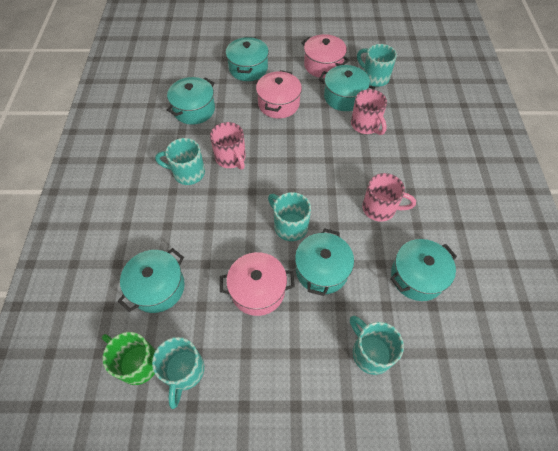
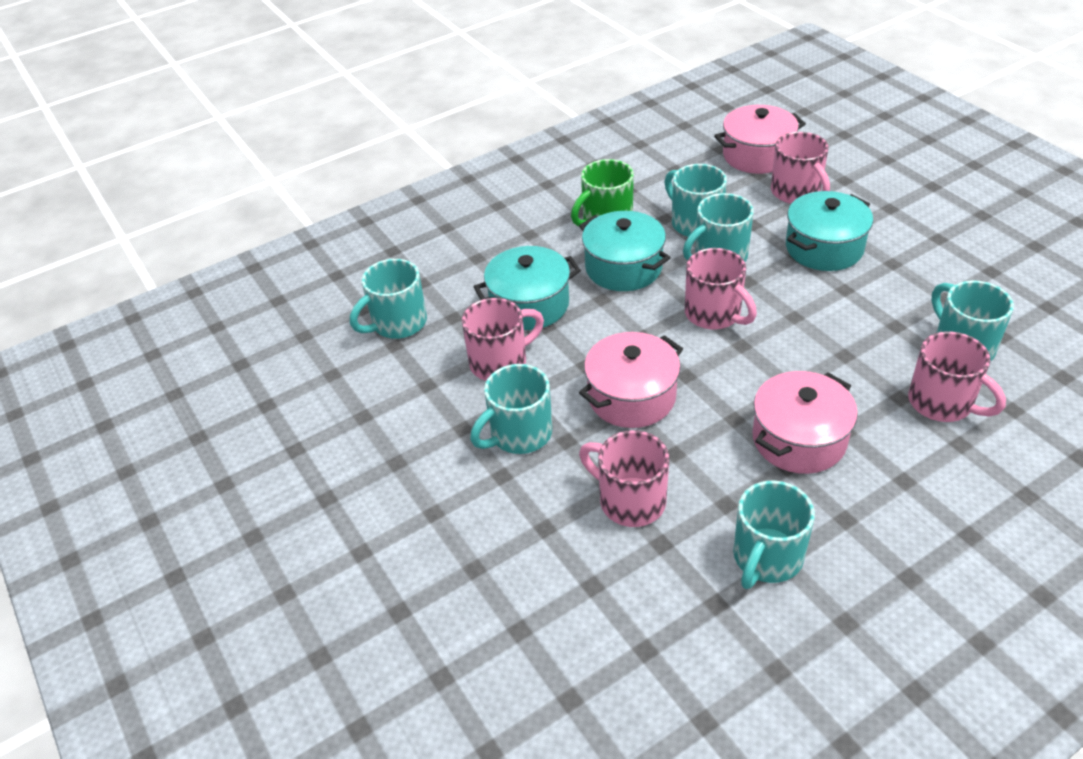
pink mug: [210,122,246,170] [351,89,387,135] [362,173,416,222] = 3 -> [462,298,544,381] [579,430,669,527] [685,248,757,329] [771,132,830,204] [908,331,1006,422] = 5
turquoise mug: [152,337,204,409] [155,138,205,185] [268,192,311,241] [350,316,404,375] [357,44,397,87] = 5 -> [350,259,427,339] [470,364,552,454] [664,164,727,237] [683,193,754,261] [733,481,815,589] [931,280,1014,362] = 6
turquoise pot: [118,248,185,313] [167,77,215,125] [226,37,269,81] [295,228,354,296] [319,65,375,111] [390,239,457,301] = 6 -> [474,246,581,330] [579,211,670,291] [786,191,873,271] = 3

